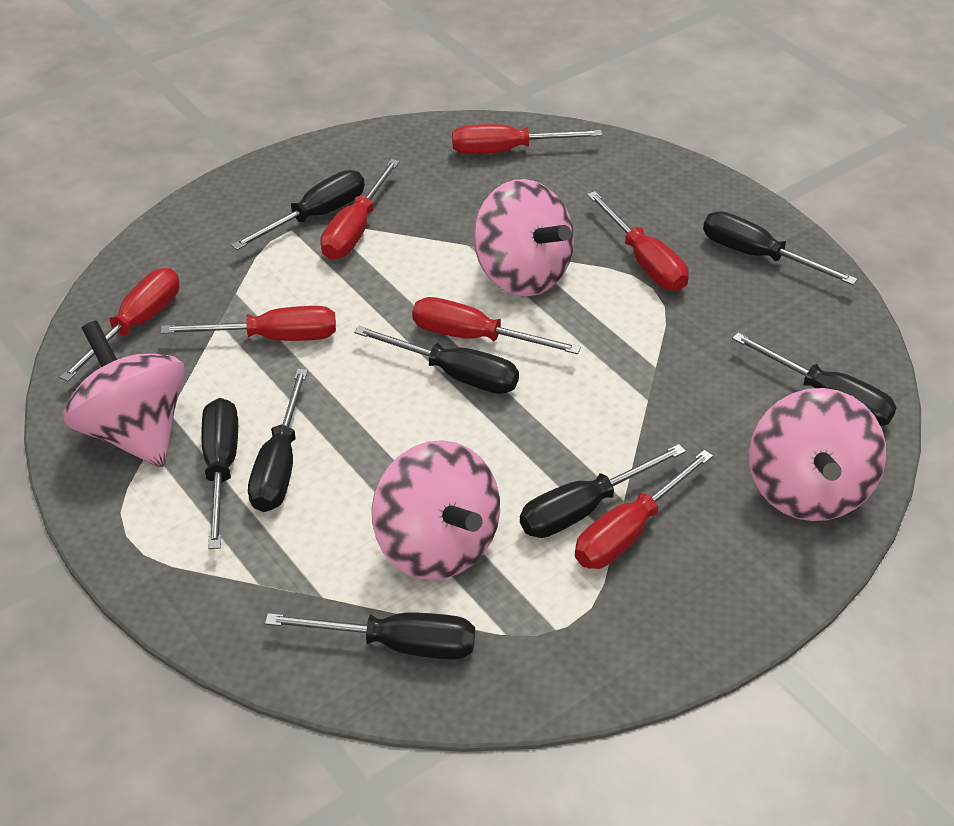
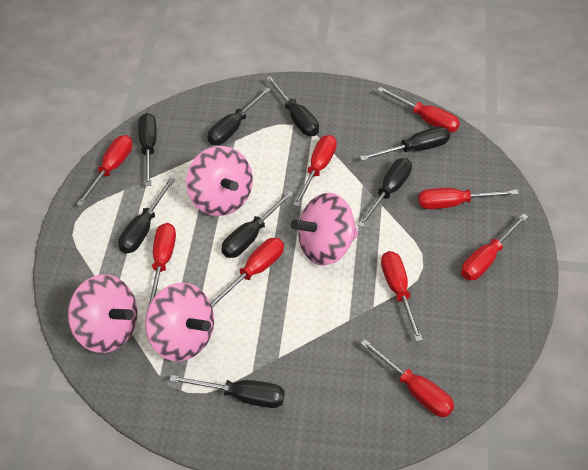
red screwdriver: [59,268,179,381] [161,306,336,341] [320,159,400,259] [412,297,581,354] [452,124,603,154] [575,450,713,569] [587,191,689,291] = 7 -> [76,135,132,206] [147,223,176,310] [210,238,284,308] [293,135,337,207] [360,339,454,417] [377,87,460,133] [381,251,423,342] [418,188,519,209] [461,214,529,280] = 9

